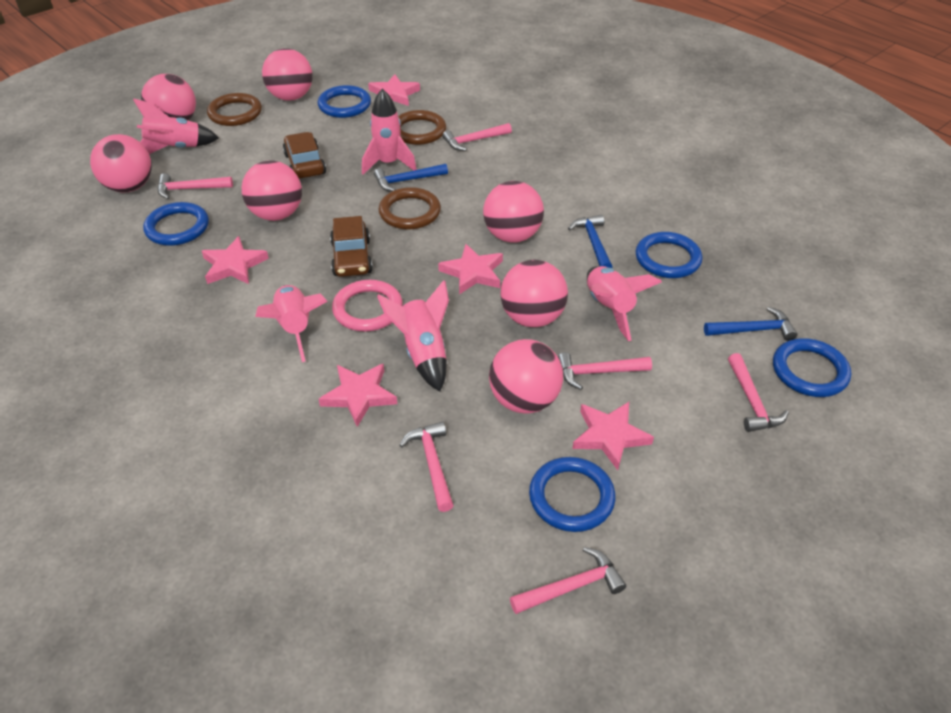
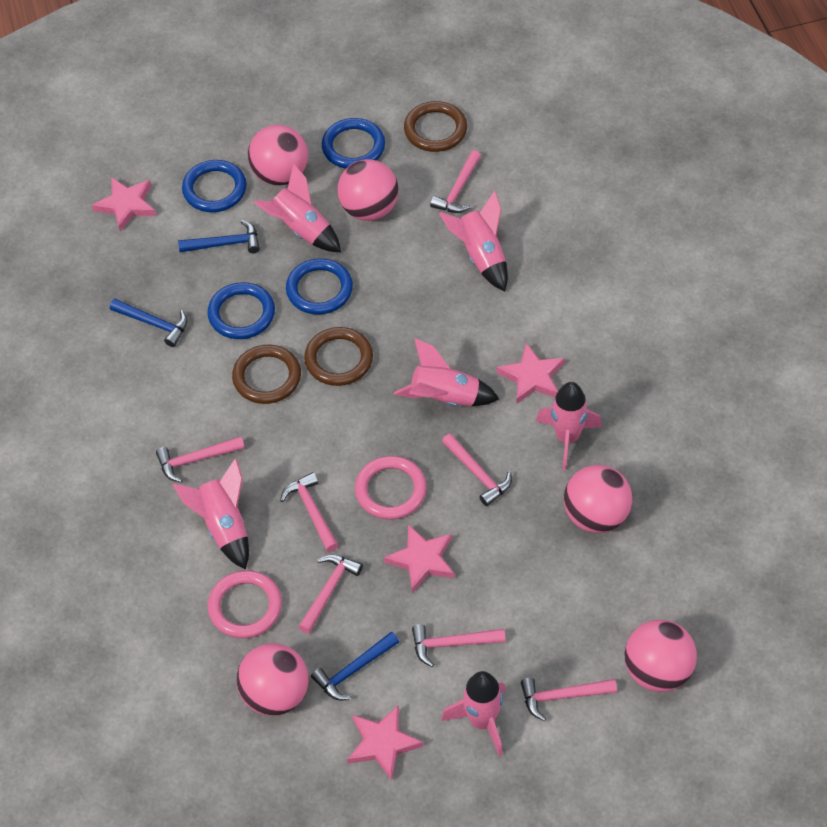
blue ring: [143,202,209,246] [318,85,371,118] [529,457,616,532] [636,232,702,278] [773,338,851,397] = 5 -> [182,160,247,212] [207,282,275,339] [286,258,353,315] [322,118,385,169] = 4
brown car: [283,132,326,178] [330,216,373,277] = 2 -> none = 0
pink ball: [90,134,152,193] [141,74,196,121] [242,160,302,221] [262,48,313,101] [483,181,544,243] [489,339,563,414] [500,260,568,327] = 7 -> [237,643,309,716] [248,125,308,186] [337,159,399,221] [564,465,632,533] [624,620,697,692] = 5
pink hammer: [158,173,233,199] [399,421,454,512] [442,123,512,151] [510,547,626,614] [558,352,652,390] [728,353,789,432] = 6 -> [156,436,245,483] [280,472,339,552] [298,555,363,634] [412,624,505,667] [430,150,481,213] [442,433,512,506] [521,678,617,721] = 7
pink ring: [332,280,403,332] = 1 -> [208,570,282,638] [355,456,427,520] = 2
pink rocket: [133,98,219,154] [255,285,328,362] [362,89,417,175] [377,280,449,391] [587,266,662,341] = 5 -> [173,458,249,570] [254,163,341,252] [394,338,499,406] [439,191,508,291] [441,671,506,757] [536,382,602,471] = 6
pink star: [202,236,269,284] [319,364,397,427] [368,74,420,106] [438,244,503,295] [572,402,654,470] = 5 -> [92,177,156,232] [347,704,423,780] [384,524,455,593] [497,343,564,404] = 4

